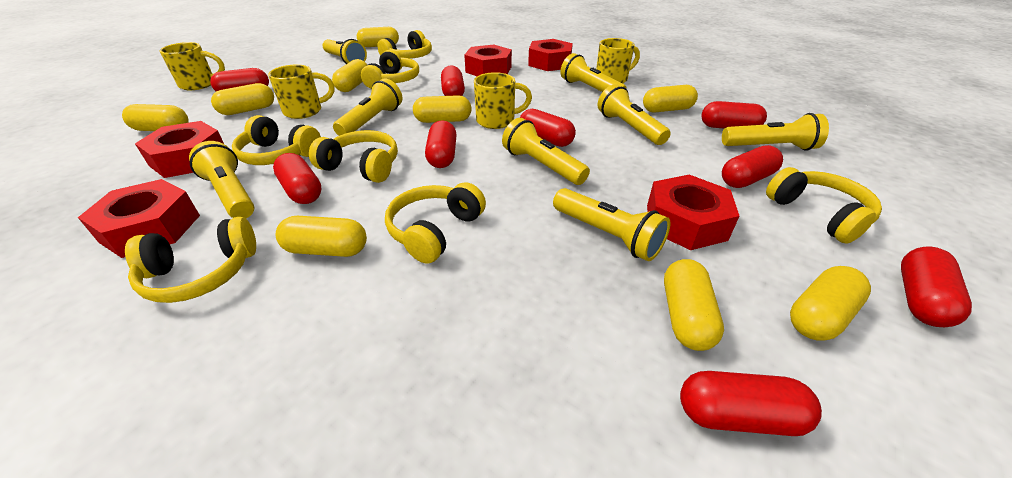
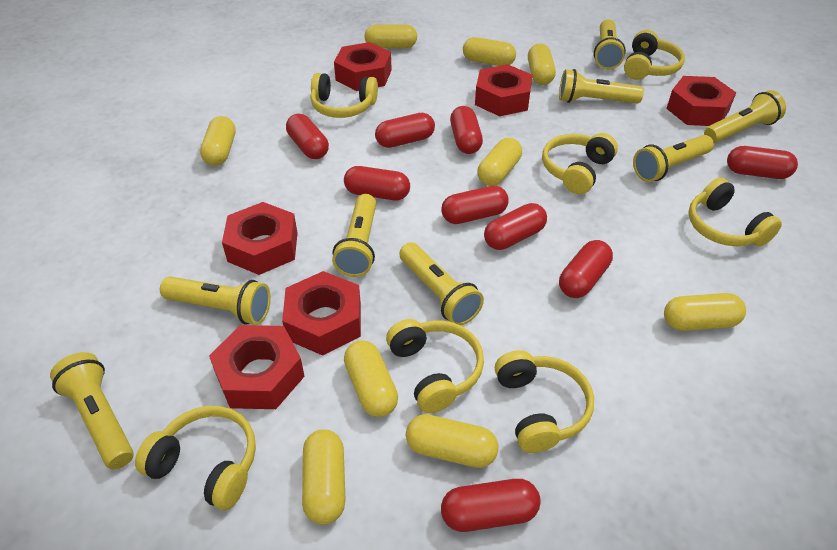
red nut: [78,179,200,258] [135,121,224,178] [464,45,512,76] [528,39,573,71] [647,175,739,250] = 5 -> [209,325,305,409] [222,202,298,275] [282,271,361,356] [334,42,392,91] [475,64,533,116] [666,76,736,126] = 6
yellow mug: [160,42,225,90] [268,64,334,119] [474,72,532,129] [596,38,640,83] = 4 -> none = 0

